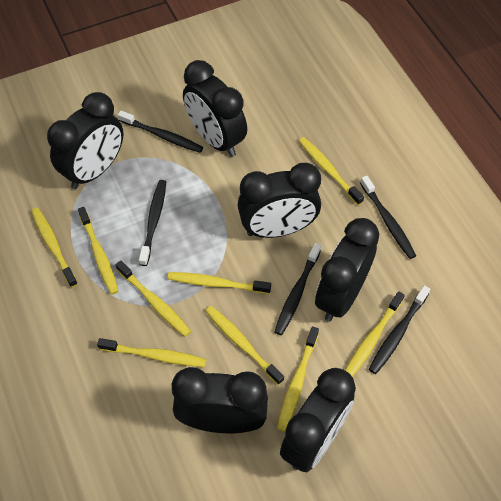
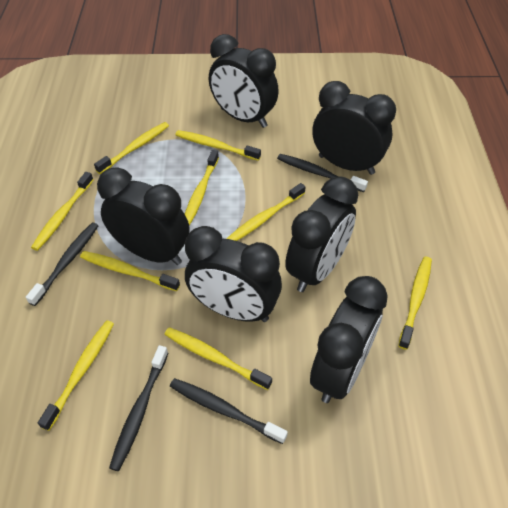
black toothbrush: [118,110,203,153] [139,180,166,266] [274,243,321,335] [360,176,416,259] [369,285,430,374] = 5 -> [26,222,98,306] [109,345,168,471] [170,378,288,444] [277,154,368,192] = 4

